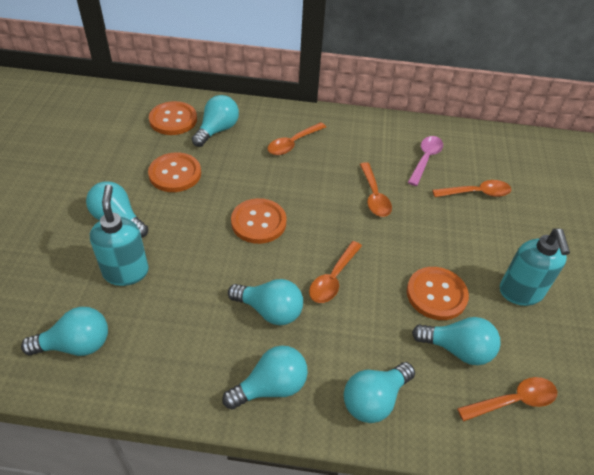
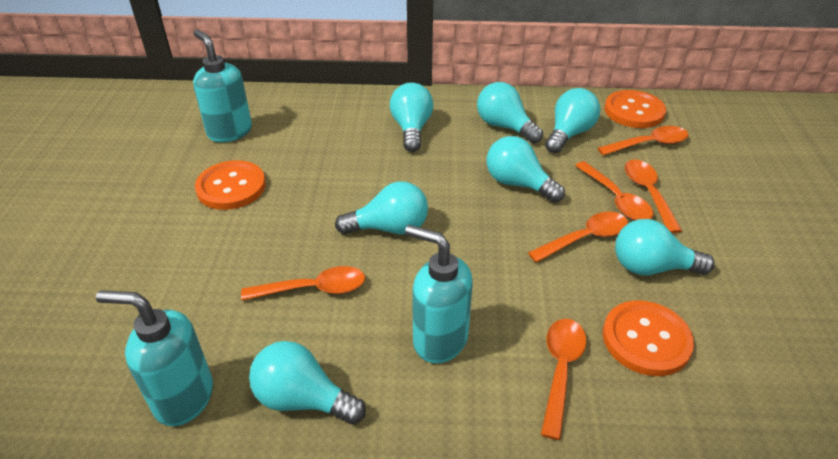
orange button: [148,152,201,192] [149,101,197,135] [231,198,287,244] [407,267,469,320] = 4 -> [195,160,266,210] [603,301,694,376] [604,90,666,128] = 3
orange spoon: [268,122,326,155] [309,241,362,303] [360,162,392,217] [432,180,511,197] [457,377,557,421] = 5 -> [241,266,365,300] [528,212,628,263] [541,319,586,440] [575,161,653,220] [598,126,689,155] [625,159,682,234] = 6
pink spoon: [408,136,443,186] = 1 -> none = 0
turquoise soap dispenser: [90,185,149,286] [500,228,570,306] = 2 -> [96,290,213,426] [193,30,252,142] [405,225,473,363] = 3

